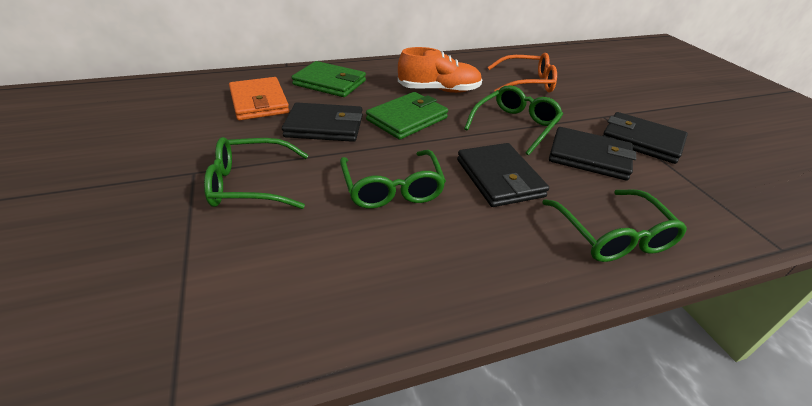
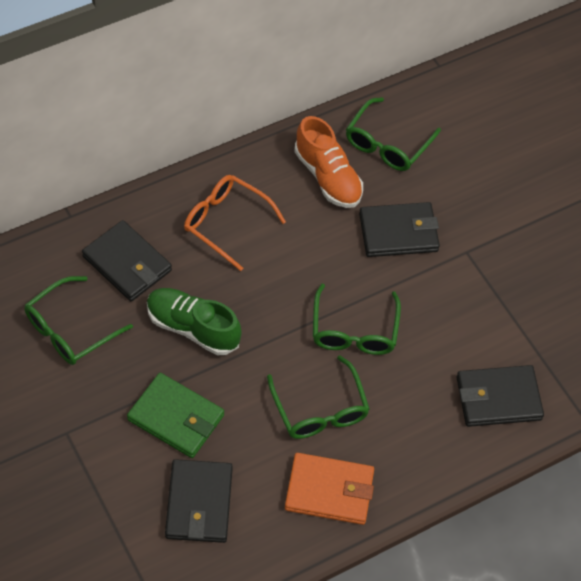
green shoe: none = 0 -> [147,288,241,355] = 1
green wallet: [292,61,366,97] [366,92,448,140] = 2 -> [127,373,224,458] = 1

